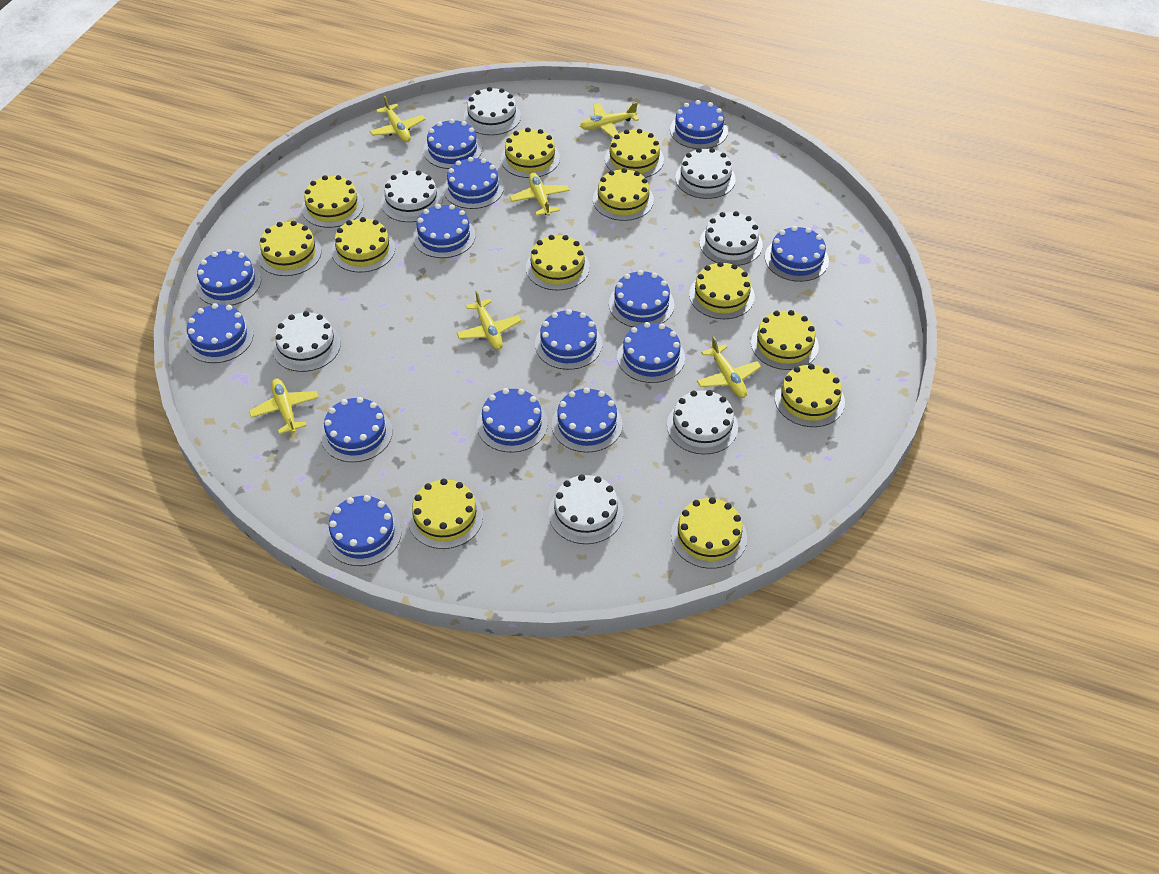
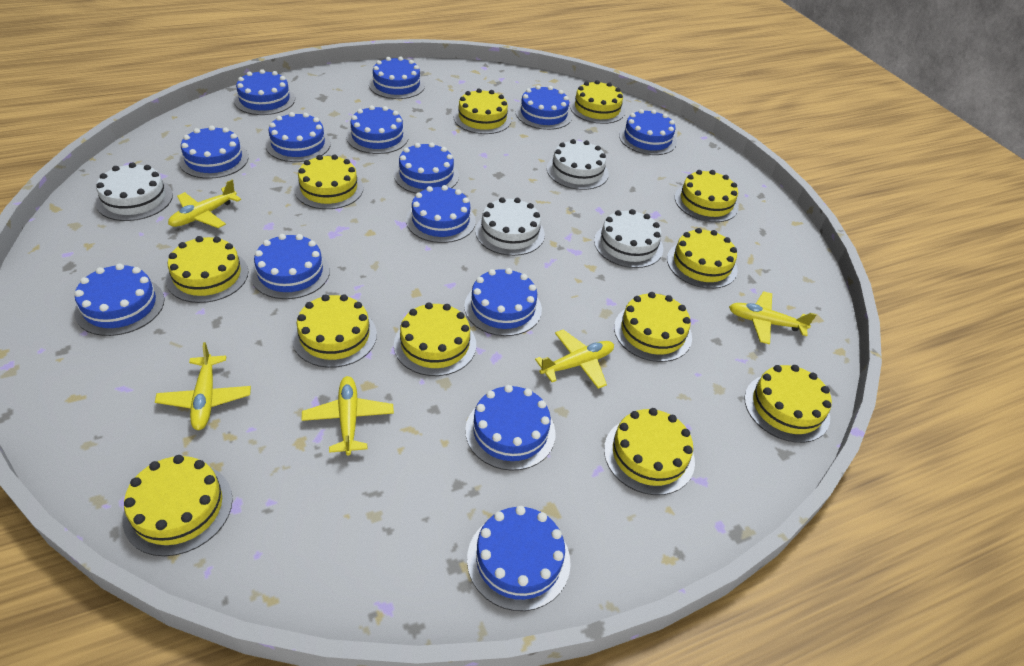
white cake: [272,311,341,372] [381,170,442,222] [463,87,521,135] [549,474,623,544] [667,390,738,454] [675,148,736,199] [700,211,763,266] = 7 -> [96,162,173,221] [475,197,545,256] [547,139,609,190] [594,209,663,268] = 4
yellow plane: [249,379,319,434] [370,96,425,142] [456,291,521,350] [510,173,569,216] [580,102,639,138] [697,337,761,398] = 6 -> [155,342,251,430] [168,180,241,228] [302,376,394,455] [535,329,614,389] [729,291,816,344] = 5

